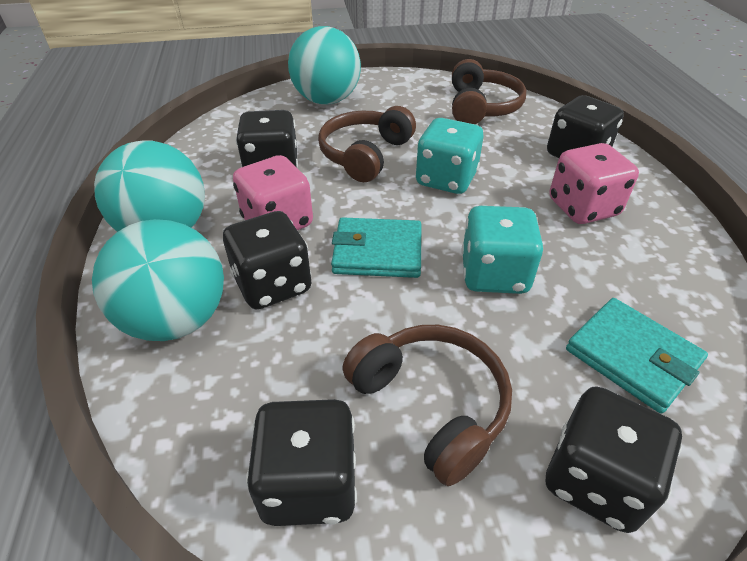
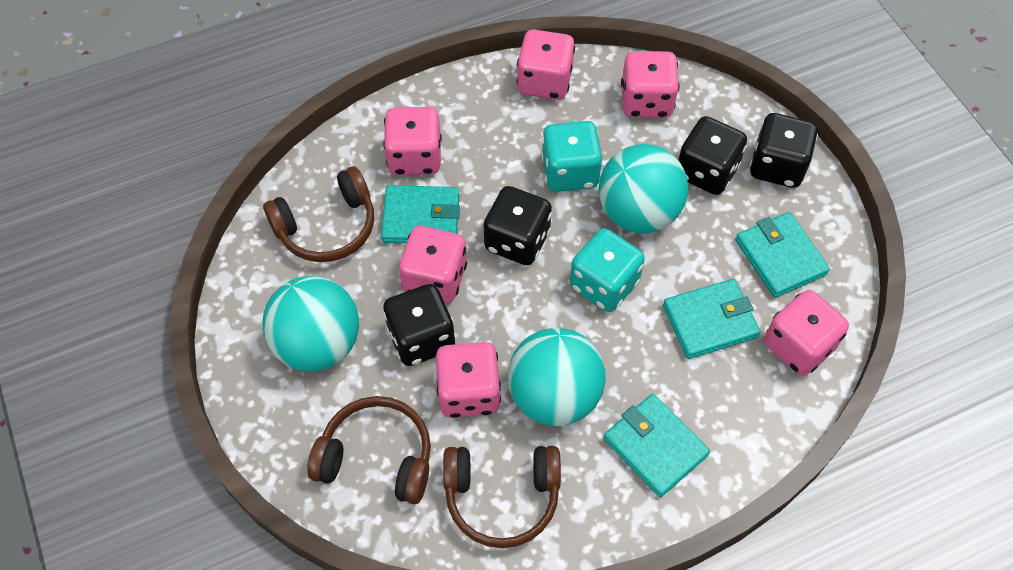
black dice: [223,211,312,309] [236,110,298,167] [246,399,357,526] [546,387,682,533] [547,95,624,158] = 5 -> [383,284,455,366] [484,186,552,265] [678,116,747,195] [750,113,818,188] = 4
pink dice: [233,155,313,230] [550,143,639,224] = 2 -> [383,107,442,175] [399,226,467,303] [436,342,501,418] [517,29,575,100] [621,51,679,118] [764,290,849,376] = 6
turquoise wallet: [331,217,421,278] [566,298,708,414] = 2 -> [381,185,460,243] [604,394,710,497] [663,279,761,359] [735,212,830,298] = 4

